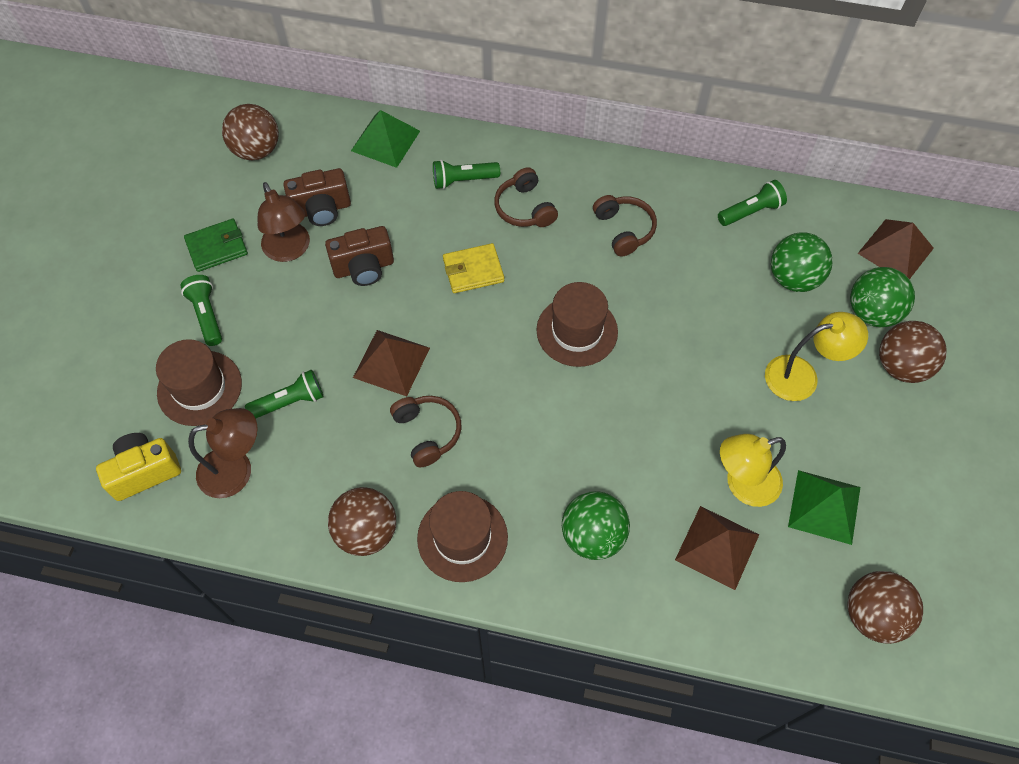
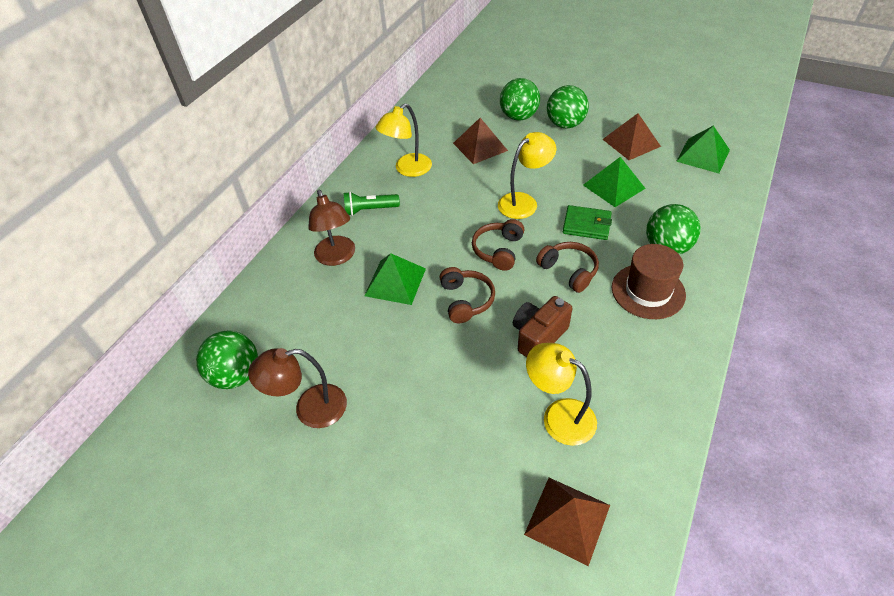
brown ball: [222,104,279,160] [328,487,396,556] [847,571,923,644] [879,321,947,383] = 4 -> none = 0
brown camera: [283,168,351,226] [325,226,394,286] = 2 -> [513,296,573,357] = 1
brown hat: [156,339,242,426] [417,491,508,582] [536,282,618,367] = 3 -> [612,244,686,319] = 1
green ball: [562,491,630,560] [771,232,833,292] [850,267,915,327] = 3 -> [196,330,258,389] [500,78,540,121] [547,85,589,129] [646,204,701,254] = 4
green flashlight: [180,275,222,346] [245,370,324,418] [433,160,500,189] [718,180,787,226] = 4 -> [344,192,400,216] = 1
green pyramid: [351,110,420,168] [788,470,860,545] = 2 -> [364,253,426,305] [583,157,646,207] [676,125,730,173] = 3
yellow camera: [96,433,181,501] = 1 -> none = 0
yellow lamp: [720,434,786,507] [765,312,868,401] = 2 -> [376,103,432,177] [498,132,556,219] [526,343,597,446] = 3
yellow wallet: [443,243,504,293] = 1 -> none = 0

